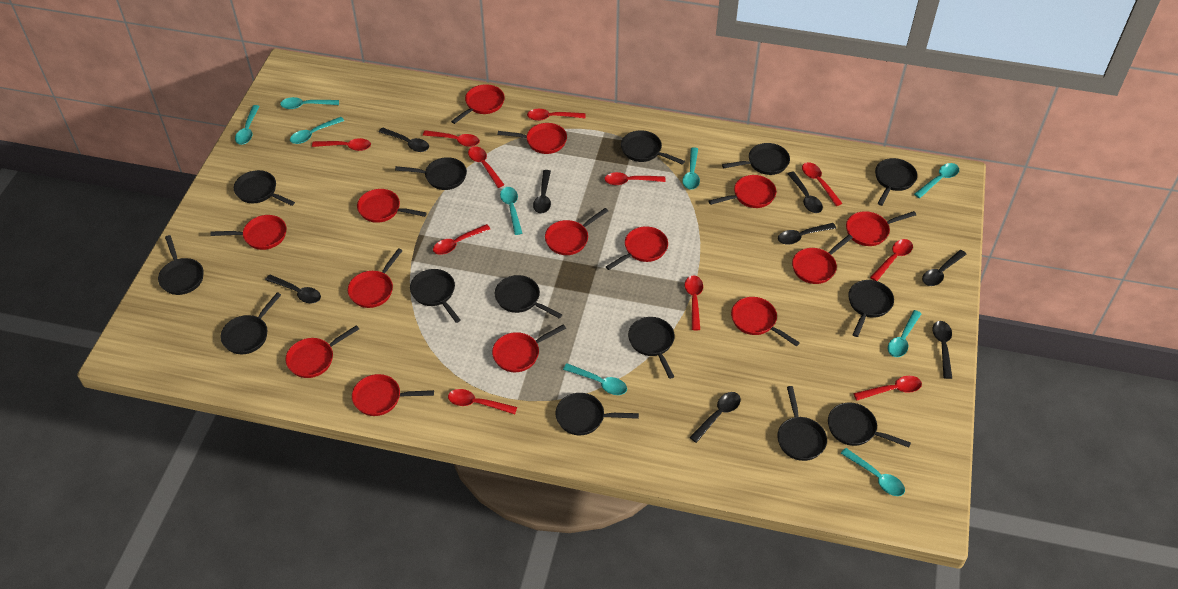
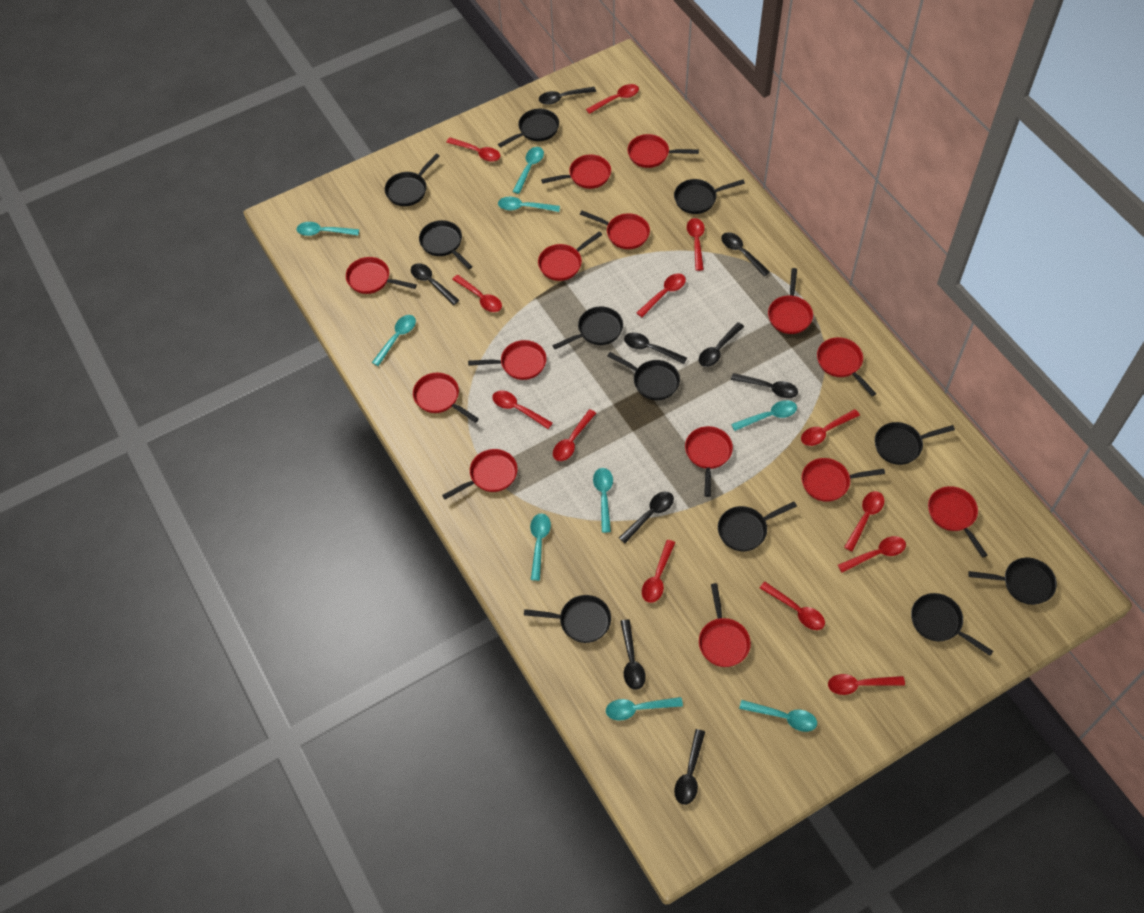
black pan: [158,235,204,295] [220,292,281,354] [234,170,295,206] [395,157,467,190] [410,269,460,323] [495,275,562,319] [555,393,639,435] [621,130,685,165] [628,317,675,379] [722,143,790,175] [777,386,827,461] [828,402,911,447] [848,280,894,337] [875,158,917,206] = 14 -> [385,153,440,206] [419,220,473,269] [498,109,559,147] [524,595,611,643] [552,306,623,350] [607,352,680,400] [674,179,745,214] [718,502,797,551] [875,422,955,465] [911,593,993,656] [968,558,1057,605] = 11
black spoon: [265,275,321,304] [379,127,429,152] [533,170,551,213] [689,392,741,443] [778,223,836,245] [788,171,823,213] [922,250,967,286] [932,321,952,379] = 8 -> [411,263,459,305] [539,87,596,105] [619,491,674,543] [620,619,646,690] [624,332,687,364] [674,729,705,805] [699,322,744,367] [721,232,770,276] [731,373,798,398] = 9
red spoon: [312,138,371,151] [423,130,480,147] [433,224,490,255] [448,389,517,414] [468,146,504,188] [527,109,585,121] [605,172,666,185] [685,275,703,330] [802,162,842,206] [853,376,922,401] [870,239,913,281] = 11 -> [446,137,501,162] [452,275,502,312] [492,390,553,429] [553,409,596,461] [586,84,639,114] [636,273,686,317] [642,540,675,603] [687,218,705,271] [760,582,825,630] [801,409,860,446] [828,674,905,695] [838,536,906,573] [844,491,884,551] = 13

